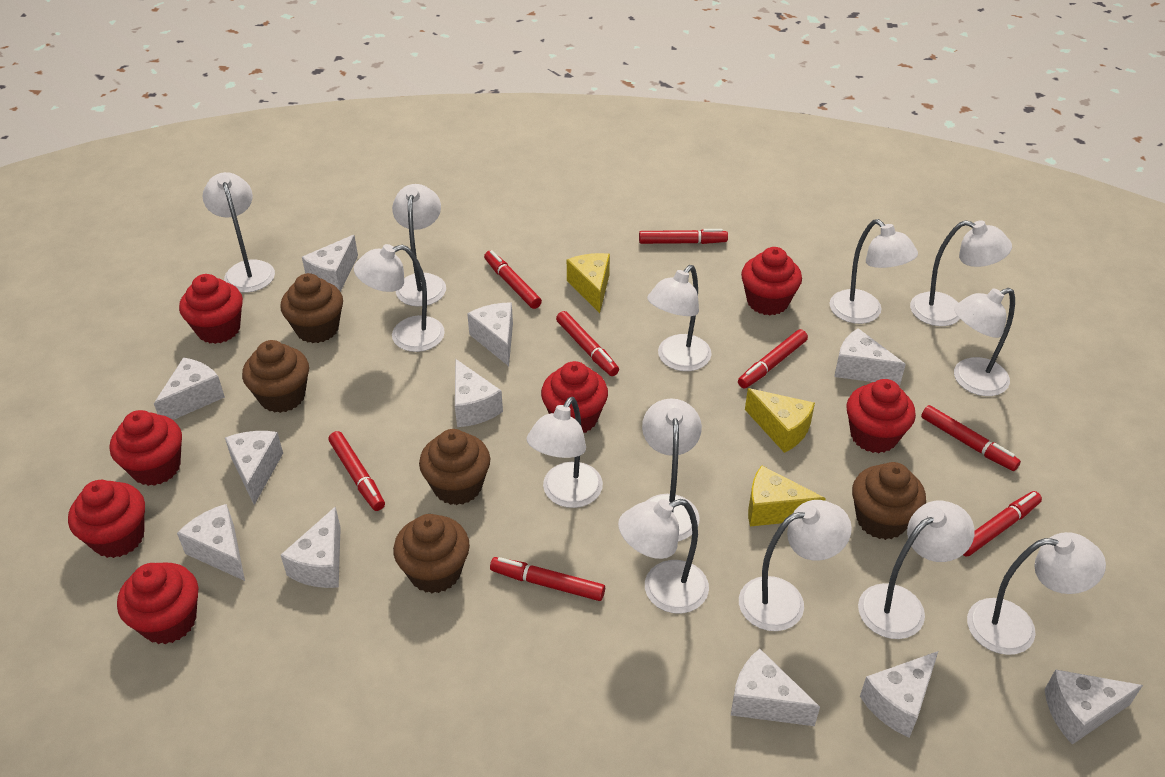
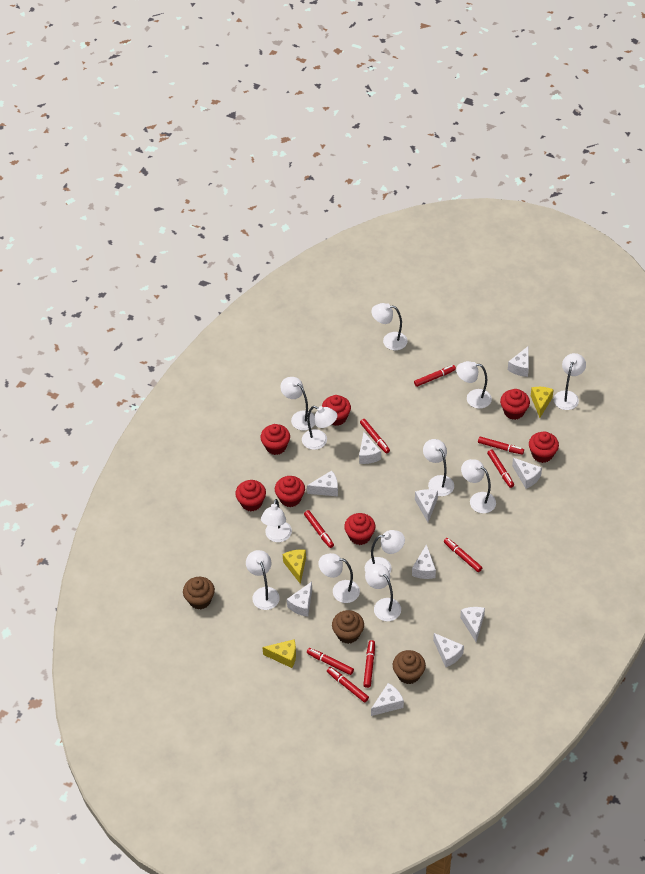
brown cupcake: [242,340,309,413] [280,273,343,343] [393,514,470,593] [419,429,490,505] [852,462,926,540] = 5 -> [183,577,215,609] [332,610,364,644] [393,650,426,684] = 3
red marker: [328,431,385,511] [484,250,542,309] [490,557,605,601] [556,311,619,376] [639,229,728,244] [738,329,808,388] [921,405,1021,471] [963,491,1042,557] = 8 -> [304,510,334,548] [307,648,354,675] [327,667,369,702] [360,419,390,454] [363,640,375,688] [414,365,456,387] [444,538,482,572] [478,437,524,455] [487,449,514,488] = 9
white cheese: [154,357,225,420] [177,504,245,581] [225,431,283,505] [281,506,341,588] [302,235,358,292] [455,359,503,427] [467,303,513,366] [731,649,820,726] [834,328,906,386] [860,651,938,738] [1045,669,1143,745] = 11 -> [287,582,312,617] [307,471,338,496] [359,432,381,464] [371,683,404,716] [412,544,436,579] [415,489,438,522] [433,633,464,667] [460,607,485,642] [508,347,529,377] [512,458,542,489] = 10
white lamp: [202,172,275,293] [354,244,445,352] [392,184,446,307] [527,397,603,508] [618,499,709,614] [642,399,702,542] [647,265,712,371] [739,500,852,631] [829,219,918,324] [858,501,975,639] [910,220,1012,326] [954,288,1015,396] [967,532,1106,655] = 13 -> [246,550,280,610] [261,499,292,542] [280,377,315,430] [302,406,337,450] [318,553,360,603] [365,530,405,573] [365,563,401,621] [371,303,407,350] [423,439,454,496] [456,361,492,409] [461,459,496,513] [554,353,586,410] = 12

